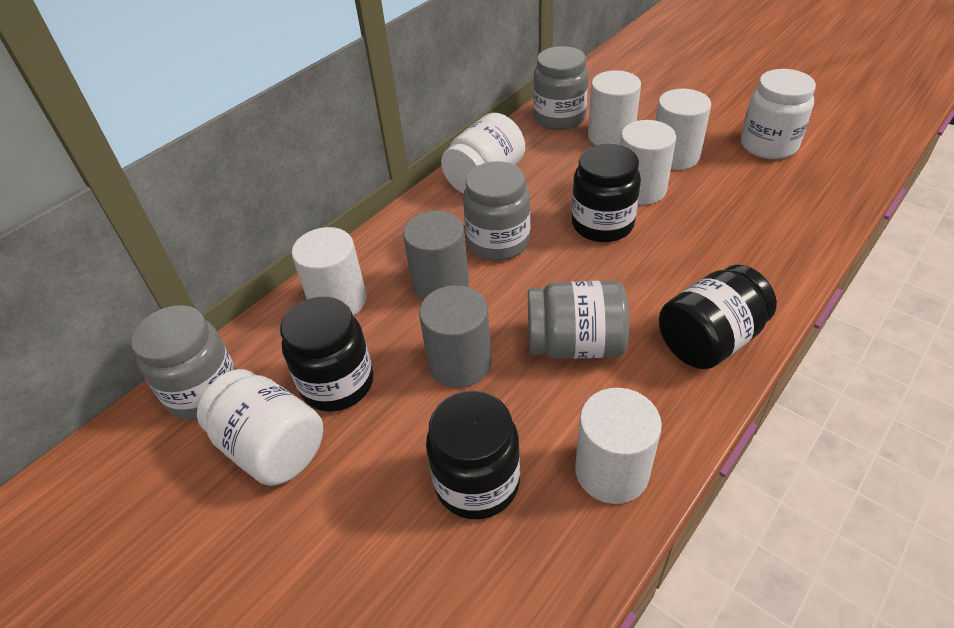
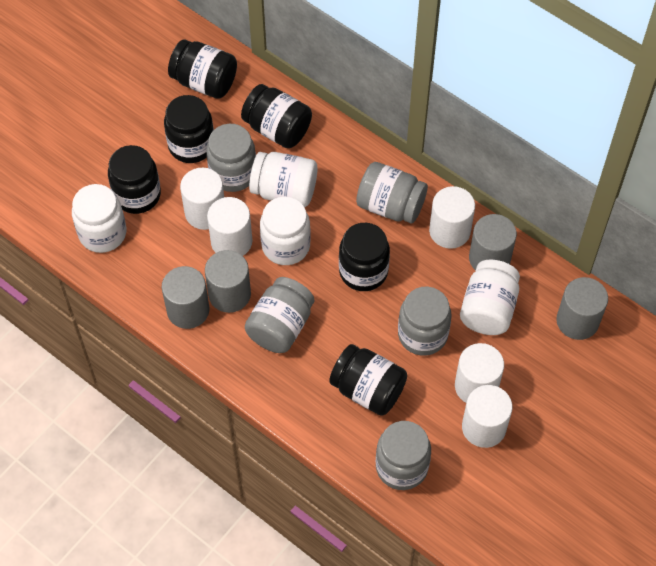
black jar: [280,297,373,412] [426,391,520,519] [572,144,641,242] [659,265,777,369] = 4 -> [108,145,161,214] [164,95,214,163] [168,39,237,99] [241,84,312,148] [329,344,407,416] [339,223,390,291] = 6
grey cylinder: [403,211,469,300] [419,285,492,388] = 2 -> [162,266,210,329] [205,250,251,313] [469,214,517,271] [556,277,608,340] = 4
grey jar: [131,305,236,420] [463,161,530,261] [528,281,629,359] [533,46,588,130] = 4 -> [206,124,256,192] [245,277,314,353] [356,162,428,224] [376,421,431,490] [398,287,452,356] = 5
white jar: [197,369,323,486] [441,113,525,193] [741,69,816,159] = 3 -> [72,184,126,253] [249,152,317,207] [260,197,311,265] [460,260,520,335] = 4

